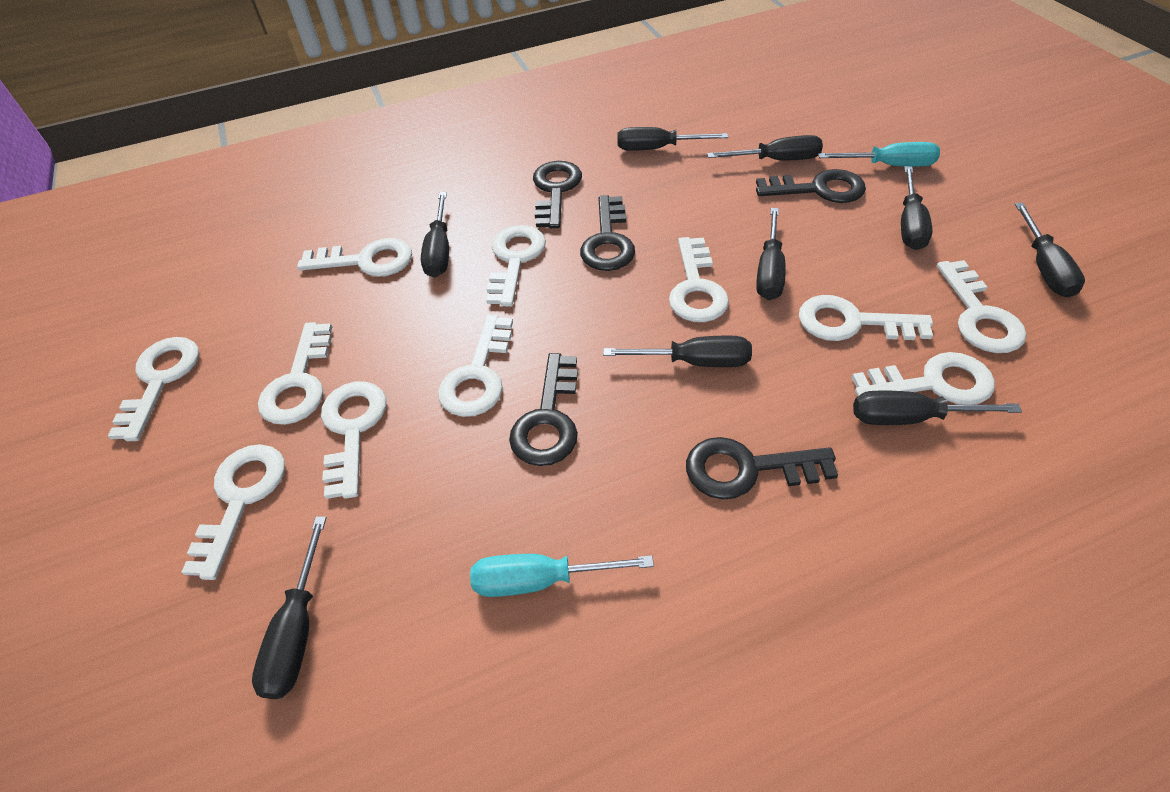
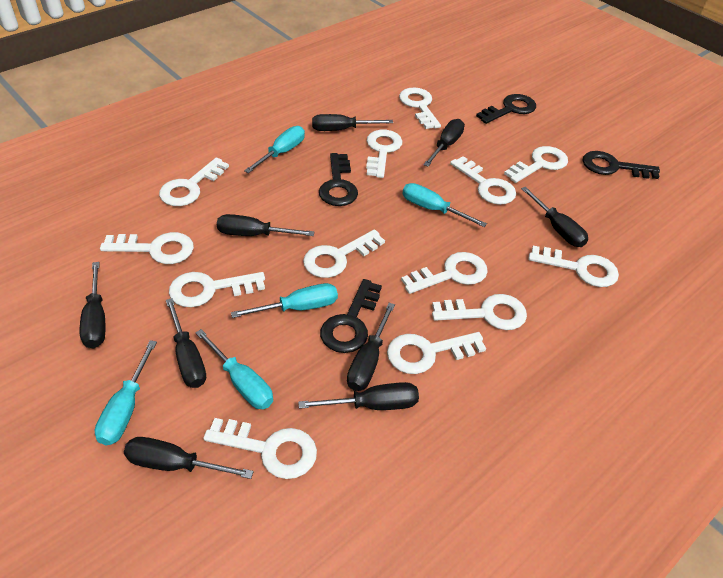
black key: [509,353,578,466] [533,161,582,228] [580,195,635,271] [686,437,838,500] [756,169,866,203] = 5 -> [319,153,358,206] [320,279,382,353] [476,94,536,124] [583,151,660,179] = 4
turquoise screwdriver: [470,554,654,597] [818,142,940,167] = 2 -> [95,340,157,445] [195,329,273,409] [231,283,338,318] [244,126,305,173] [402,183,487,227] = 5
white key: [108,337,199,441] [181,444,285,580] [258,322,332,425] [297,238,412,277] [321,381,386,499] [438,315,513,417] [486,225,546,306] [669,237,729,322] [799,295,933,341] [851,352,995,405] [937,260,1026,353] = 11 -> [100,232,194,264] [159,157,229,206] [169,272,265,307] [203,418,317,479] [303,229,385,278] [366,130,402,178] [387,332,486,374] [399,87,441,129] [401,252,488,294] [432,294,527,330] [450,156,516,205] [504,146,568,183] [528,245,619,287] = 13

